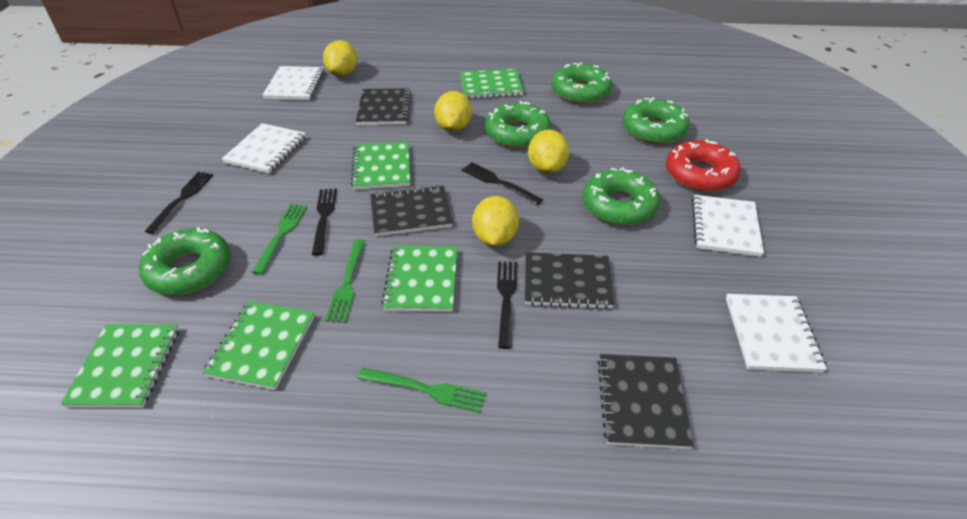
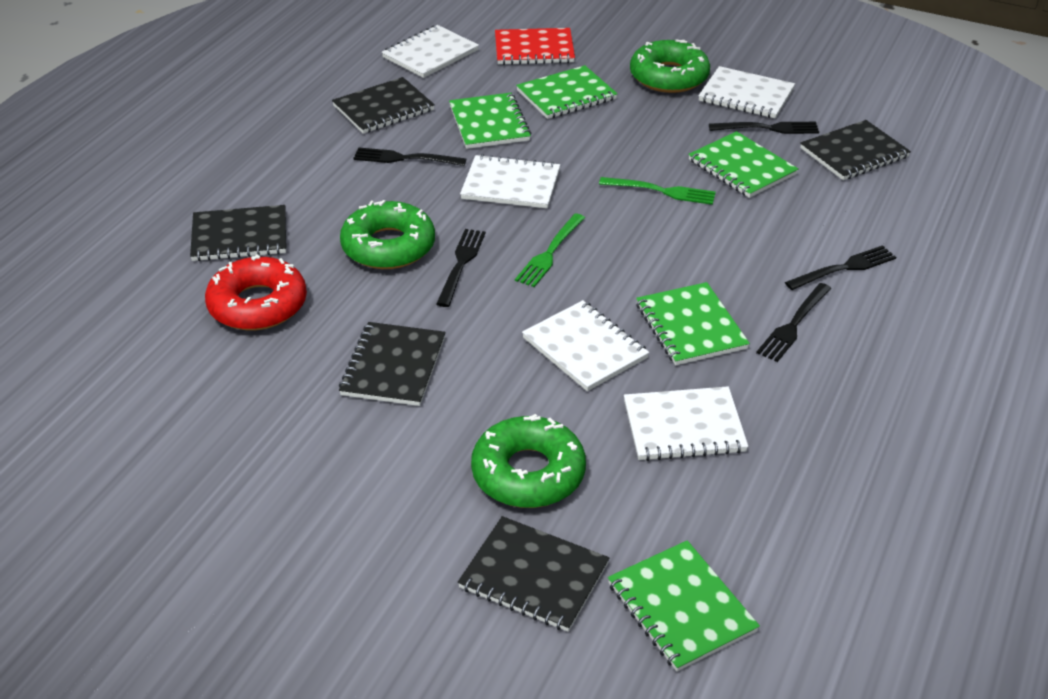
black fork: [145,172,213,234] [312,189,337,256] [462,162,543,205] [497,261,517,349] = 4 -> [353,147,466,166] [436,229,486,307] [709,122,819,134] [756,283,832,362] [785,245,896,290] = 5
black notebook: [356,88,411,125] [371,185,453,236] [525,252,614,309] [597,354,694,449] = 4 -> [190,205,286,261] [332,77,435,134] [339,322,445,406] [458,516,609,632] [800,120,911,180] = 5
green donut: [139,227,231,295] [485,101,551,148] [551,62,612,104] [583,167,660,225] [622,97,690,144] = 5 -> [340,200,435,269] [471,414,586,508] [630,39,710,93] = 3
green fork: [251,204,307,275] [325,239,365,322] [358,368,486,413] = 3 -> [515,214,585,287] [599,177,716,205] = 2
red notebook: none = 0 -> [495,28,575,65] = 1
white notebook: [222,123,306,173] [262,66,324,100] [692,195,764,257] [726,294,827,373] = 4 -> [382,25,479,78] [460,154,560,209] [522,300,649,391] [624,386,748,461] [698,66,795,119] = 5
yellow lemon: [323,40,358,76] [434,91,472,132] [472,196,519,246] [528,129,569,174] = 4 -> none = 0

